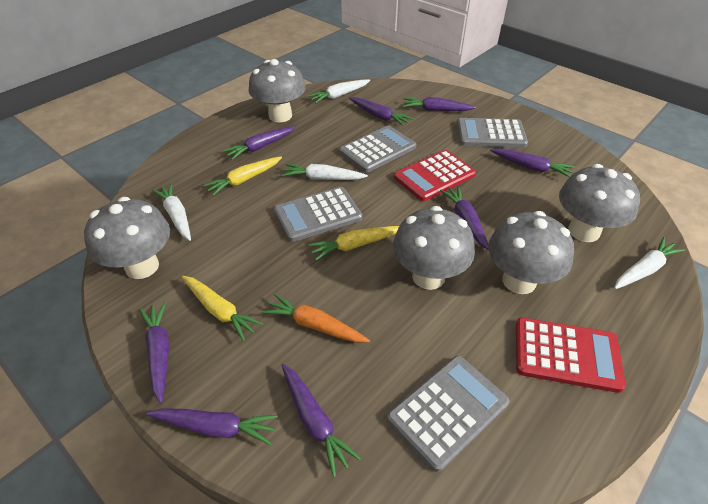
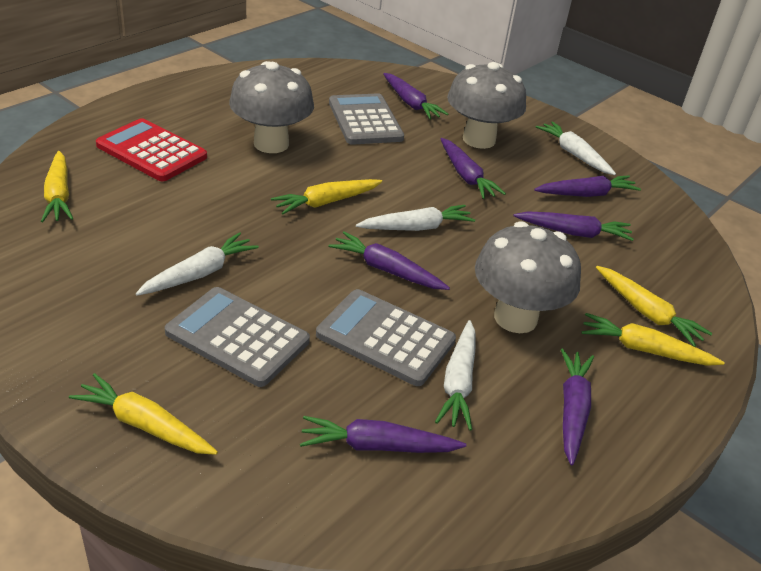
grey calculator: [274,187,362,242] [340,125,416,173] [387,356,510,472] [457,118,528,148] = 4 -> [165,287,310,387] [316,289,456,386] [329,93,404,145] = 3
grey mushroom: [84,197,170,279] [249,59,306,122] [393,206,475,290] [488,211,574,294] [559,164,640,242] = 5 -> [229,61,314,153] [447,62,526,149] [475,221,581,333] = 3
orange carrot: [262,294,370,343] = 1 -> none = 0
purple carrot: [139,302,169,403] [146,408,278,445] [223,126,295,160] [282,364,361,477] [349,97,413,126] [403,97,476,111] [440,186,489,250] [490,149,575,177] = 8 -> [300,416,466,453] [328,231,450,290] [383,73,448,120] [441,138,506,199] [513,211,634,241] [534,175,641,197] [561,348,594,465] = 7
red calculator: [394,150,476,201] [516,318,626,393] = 2 -> [96,118,207,181] = 1
yellow carrot: [182,276,263,341] [203,156,282,196] [309,226,399,260] = 3 -> [41,151,73,222] [69,373,218,455] [271,179,382,214] [581,313,725,366] [596,266,712,347] = 5

